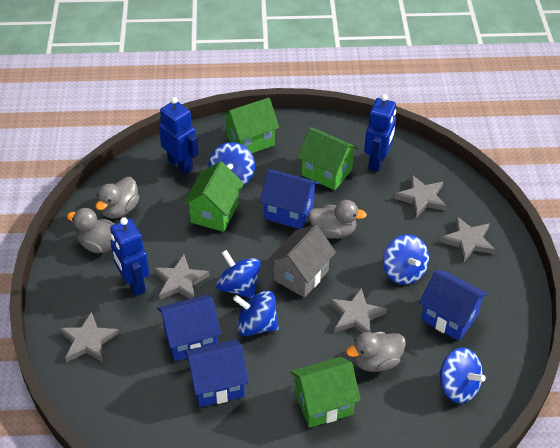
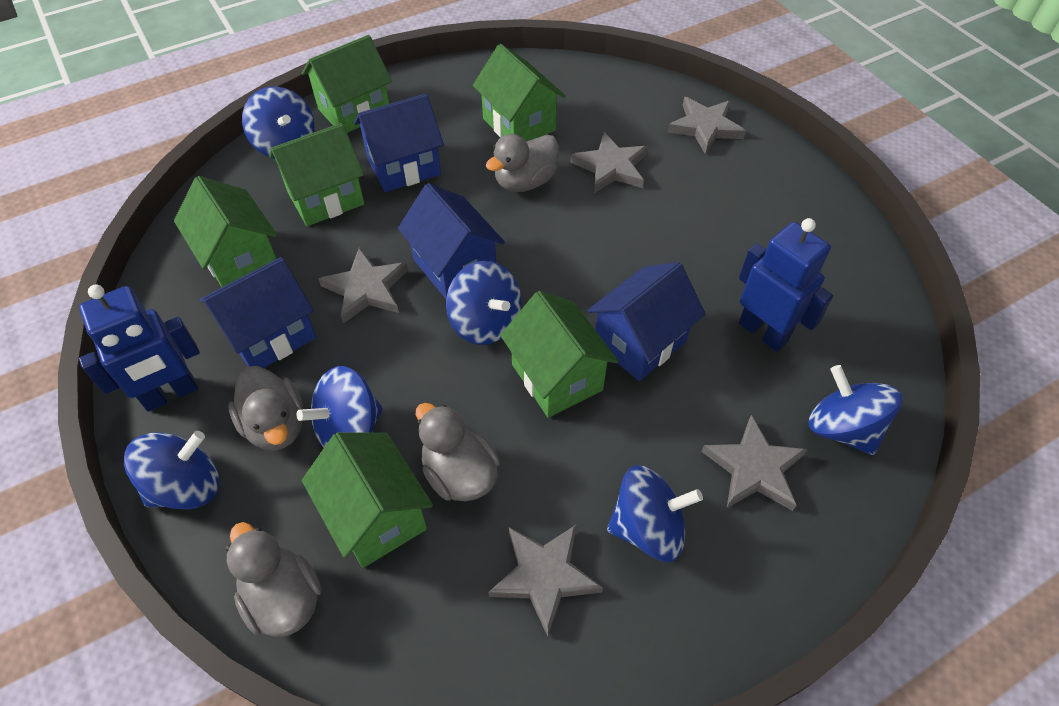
blue robot: [110,217,150,296] [159,97,199,174] [364,94,396,172] = 3 -> [79,284,200,412] [739,218,833,352] = 2
blue spinning top: [209,142,255,186] [216,250,261,298] [233,291,279,336] [383,234,429,285] [439,347,486,404] = 5 -> [124,431,219,509] [242,87,315,159] [296,366,383,448] [446,261,521,345] [607,465,703,562] [809,365,902,455] = 6
green house: [183,161,244,232] [221,98,279,153] [290,357,361,428] [297,127,359,190] = 4 -> [174,176,277,287] [269,123,365,226] [302,35,392,133] [302,432,433,568] [473,44,565,141] [500,291,618,418] = 6
grey house: [268,225,336,298] = 1 -> none = 0

